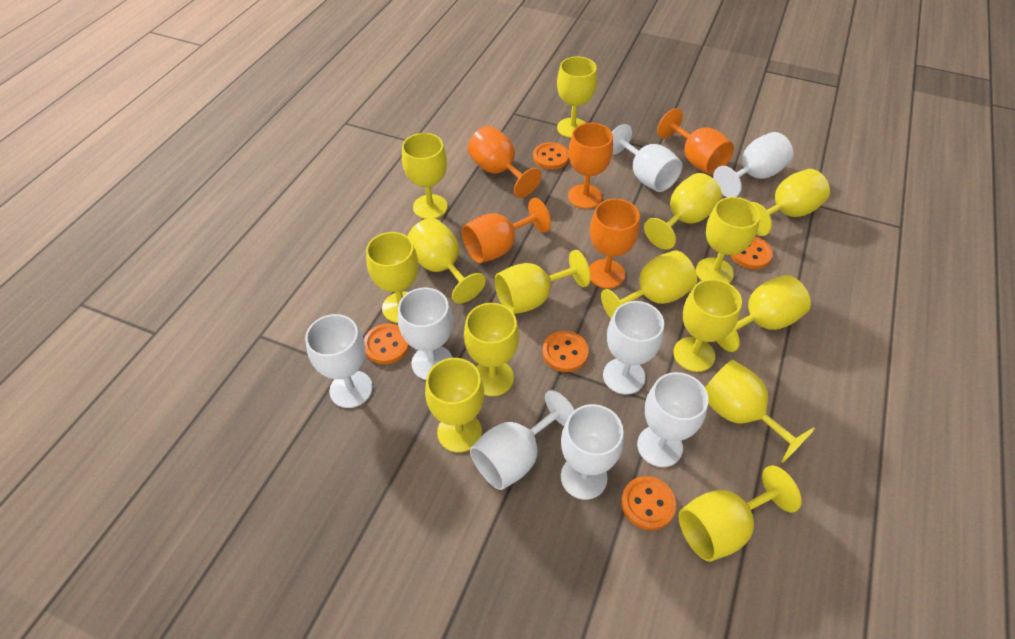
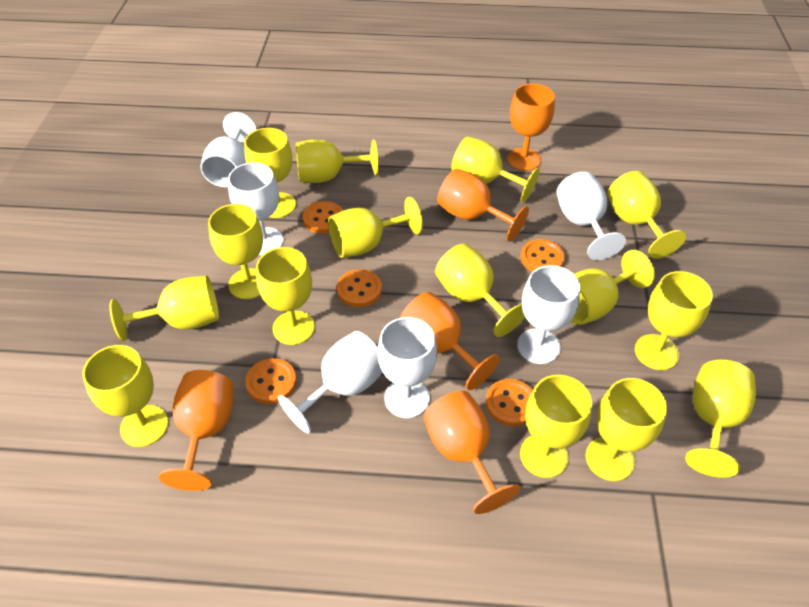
white goblet: [305,314,373,408] [398,287,453,380] [470,390,574,490] [561,404,624,500] [603,301,664,395] [612,124,682,192] [637,372,709,467] [713,132,793,197] = 8 -> [201,112,257,187] [228,162,284,255] [278,331,383,434] [378,317,437,418] [517,265,580,364] [557,172,626,260] = 6

